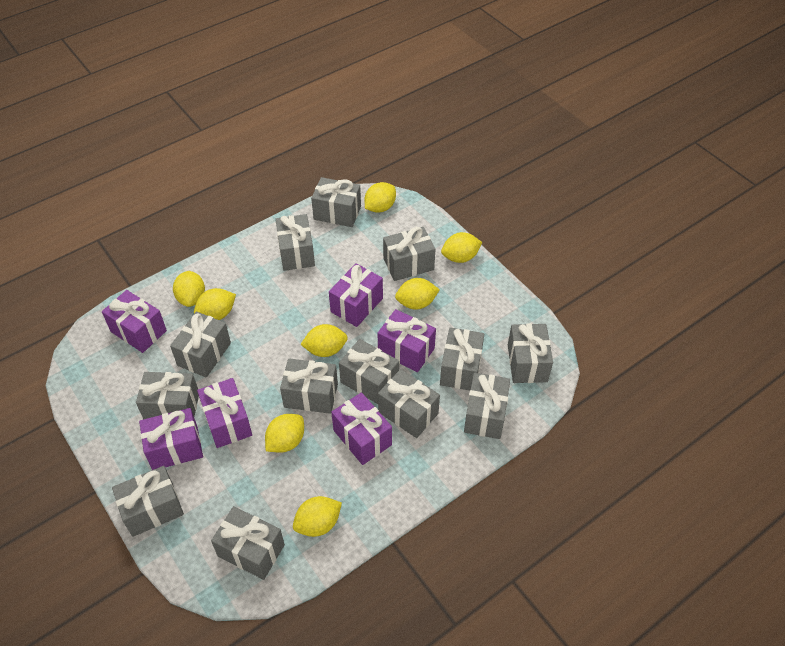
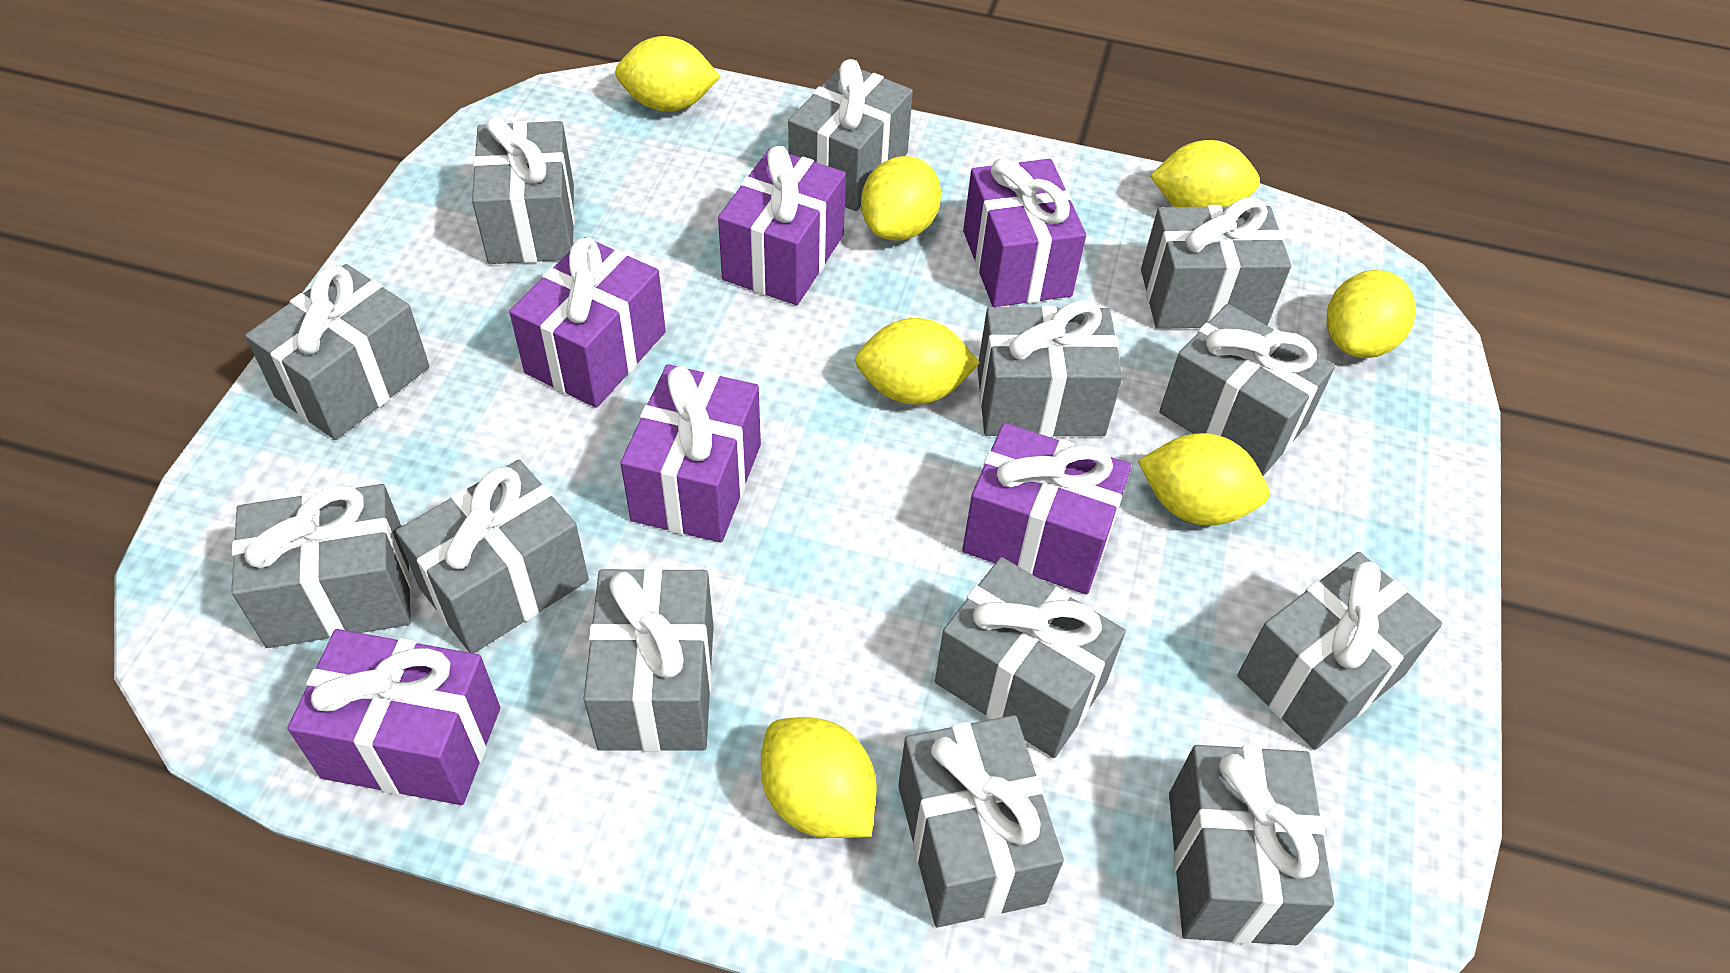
yellow lemon: [173,271,205,307] [194,288,236,320] [265,414,304,453] [293,496,342,537] [300,324,348,357] [365,182,396,213] [395,278,440,310] [441,232,482,263] = 8 -> [615,36,721,112] [761,717,877,838] [855,318,980,405] [861,156,941,241] [1138,433,1269,525] [1150,140,1260,207] [1326,270,1416,358] = 7

